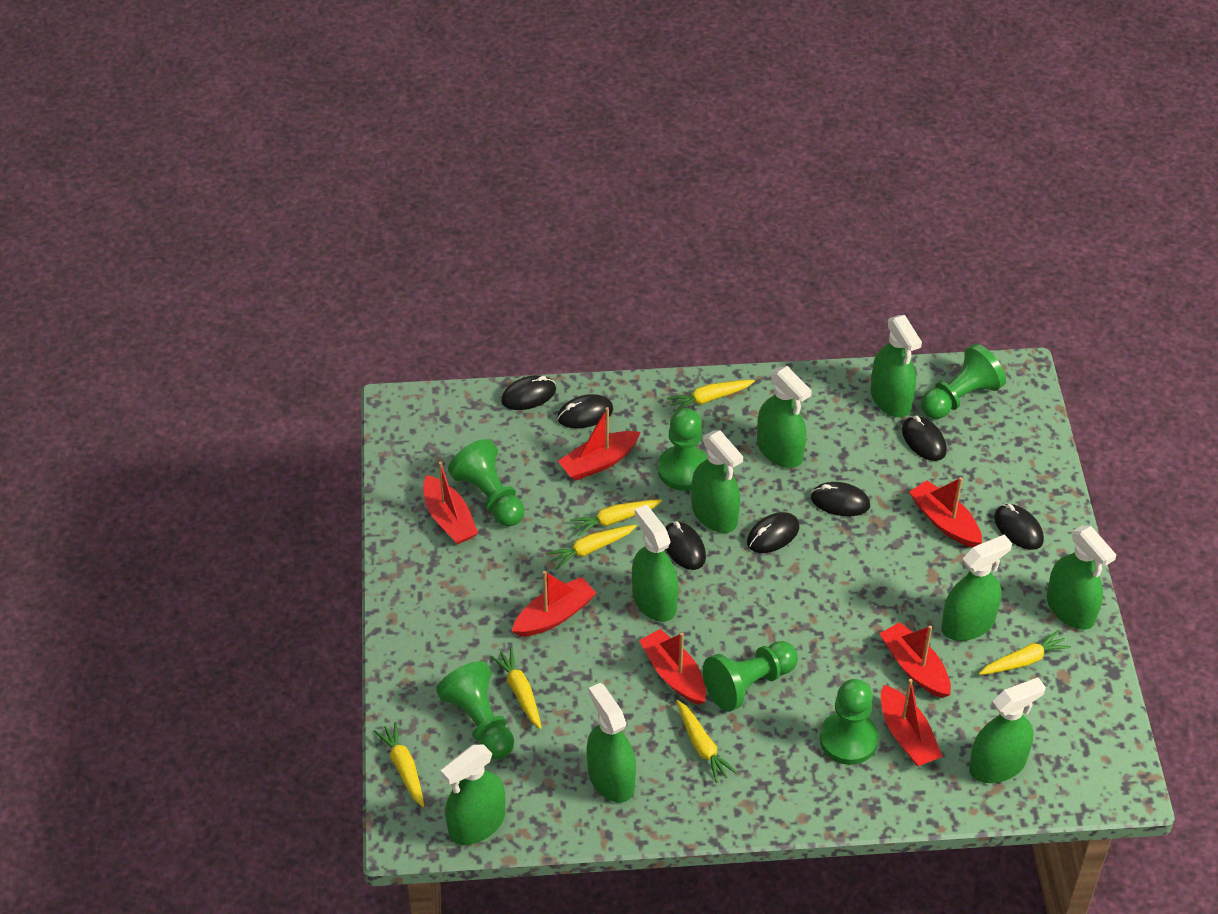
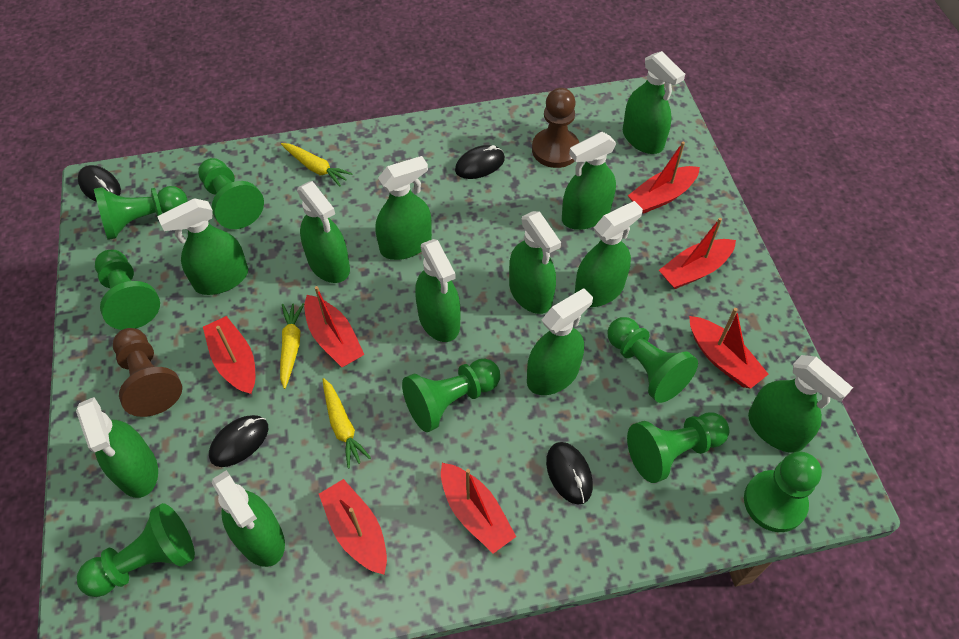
black mouse: [501,375,556,410] [557,394,613,429] [665,521,706,570] [747,512,800,553] [811,482,870,516] [902,415,947,461] [994,504,1044,550] = 7 -> [78,165,121,202] [209,415,268,467] [455,145,505,179] [546,442,593,505] = 4
brown pawn: none = 0 -> [113,328,182,417] [532,88,579,168] = 2
green pawn: [436,661,514,760] [448,439,525,527] [658,408,707,491] [703,641,798,712] [819,679,878,765] [921,343,1006,419] = 6 -> [77,503,195,597] [94,186,187,240] [95,250,160,330] [198,158,264,229] [402,359,500,432] [607,317,698,403] [627,412,729,483] [744,452,822,532] = 8
green spray bottle: [441,745,505,845] [587,683,636,803] [632,505,679,622] [691,430,743,533] [757,366,812,468] [871,315,922,417] [941,534,1012,641] [969,677,1046,783] [1047,526,1116,630] = 9 -> [76,397,158,498] [157,198,248,295] [212,470,285,567] [297,181,350,283] [375,156,432,260] [415,239,461,342] [509,211,561,314] [527,288,593,395] [562,132,617,230] [575,201,643,307] [623,51,685,154] [748,355,853,453] = 12
yellow carrot: [374,722,424,807] [490,648,542,729] [546,525,637,569] [570,499,662,536] [667,380,755,413] [676,700,737,783] [979,630,1071,675] = 7 -> [280,303,304,389] [281,143,352,187] [323,378,371,468] = 3

